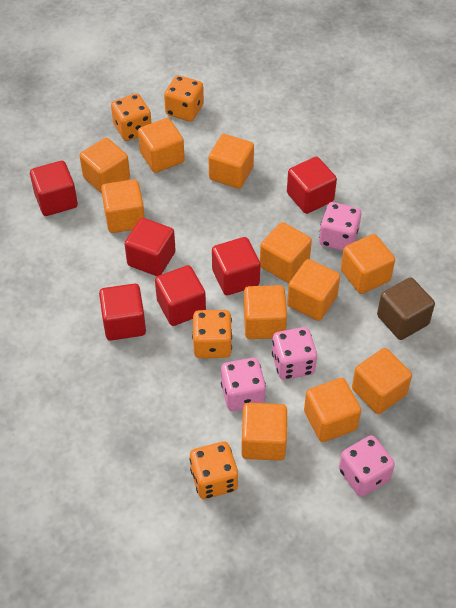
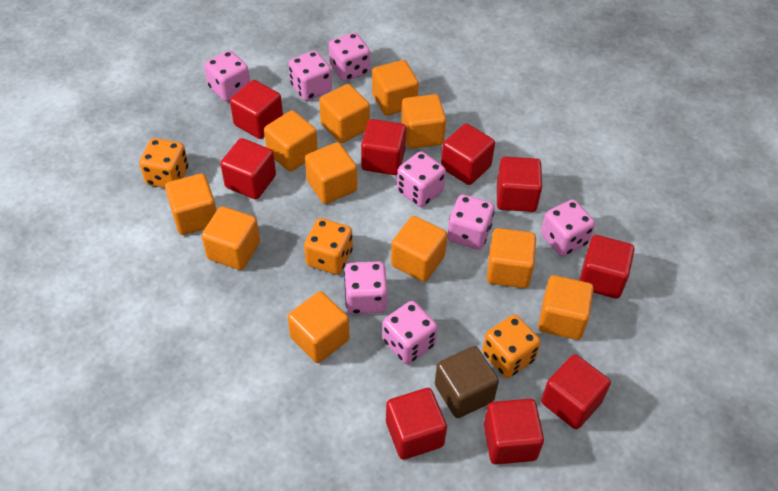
orange dice: [111,93,151,141] [164,75,204,122] [190,441,238,499] [192,310,232,358] = 4 -> [139,138,189,188] [304,218,353,275] [482,315,541,378] = 3
pink dice: [221,358,266,411] [272,327,317,380] [319,202,361,251] [339,435,395,497] = 4 -> [204,50,250,101] [289,51,332,101] [329,33,370,81] [344,261,387,314] [382,301,438,364] [397,151,446,207] [447,195,494,250] [541,199,595,257] = 8
red cube: [30,161,78,216] [99,284,146,341] [125,218,176,276] [155,265,206,326] [212,237,261,295] [287,157,337,214] = 6 -> [220,138,276,199] [230,80,283,139] [361,119,406,175] [386,388,447,460] [441,123,495,185] [484,399,544,465] [497,157,542,212] [541,354,611,429] [579,235,635,299] = 9

